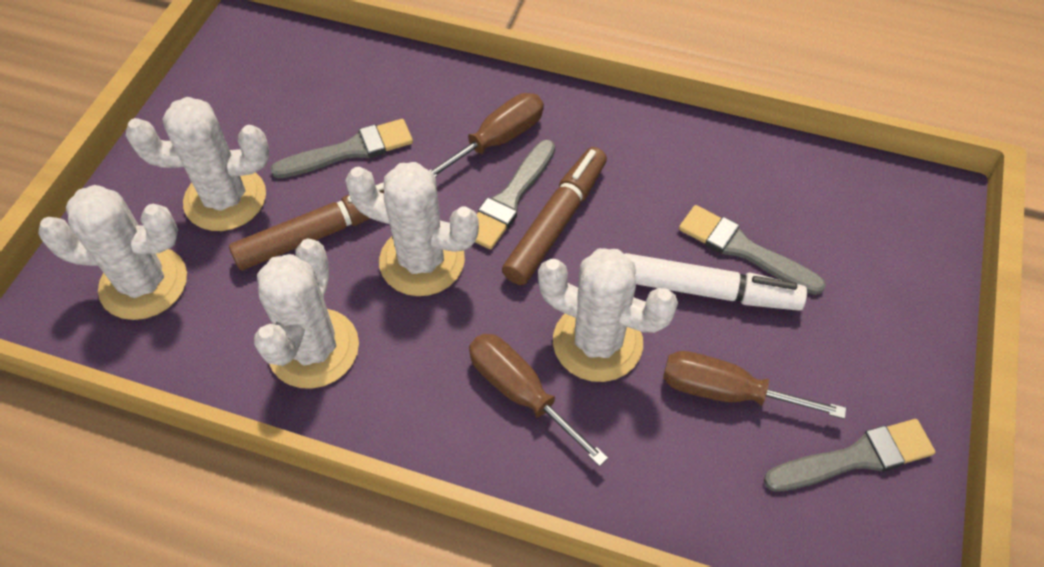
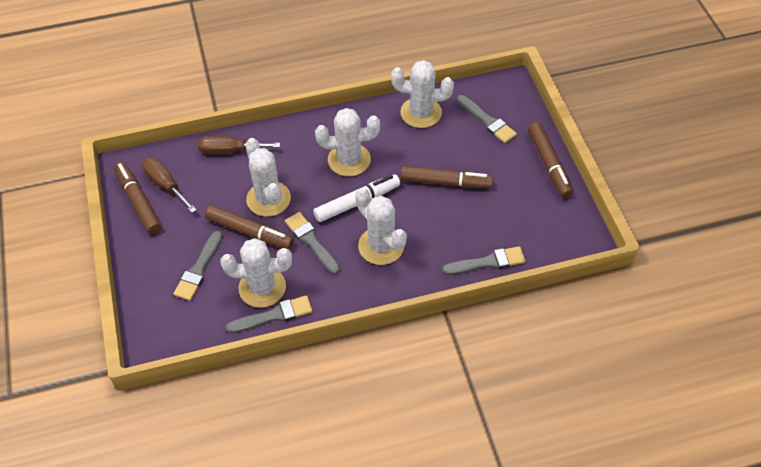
brown marker: [229,182,384,270] [502,147,607,285] = 2 -> [114,162,161,234] [205,205,294,249] [400,166,493,188] [528,122,573,198] = 4
brown screwdriver: [429,93,544,178] [469,334,608,467] [663,351,846,419] = 3 -> [142,157,197,213] [198,136,280,154] = 2
grey brush: [270,119,413,178] [475,140,555,249] [679,205,826,295] [764,419,935,492] = 4 -> [173,230,223,301] [226,295,312,333] [285,212,340,274] [442,246,525,275] [457,95,517,143] = 5

